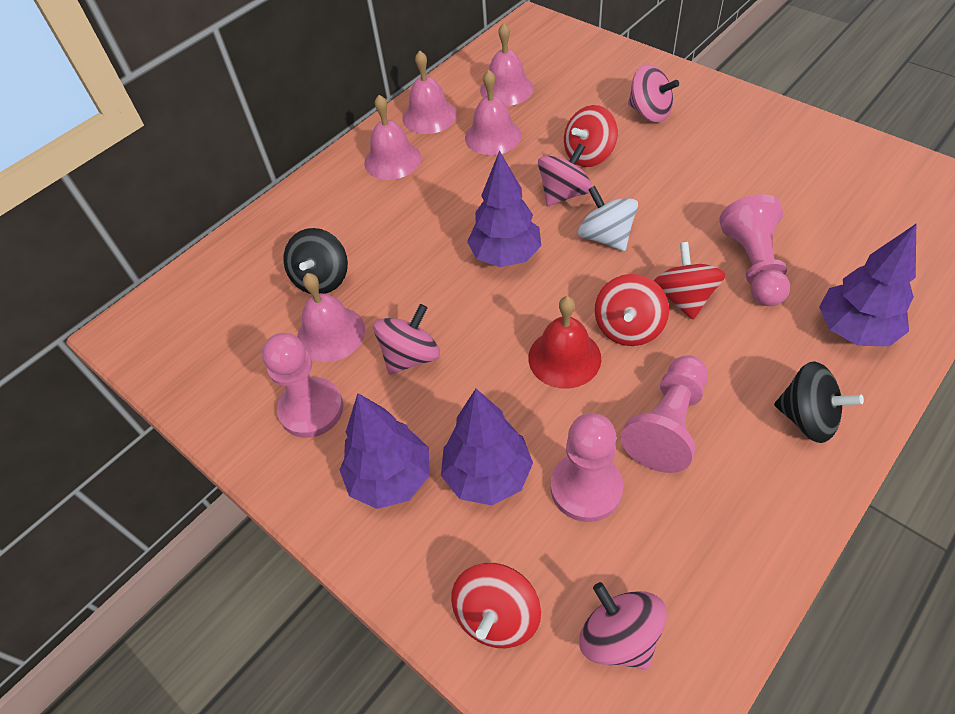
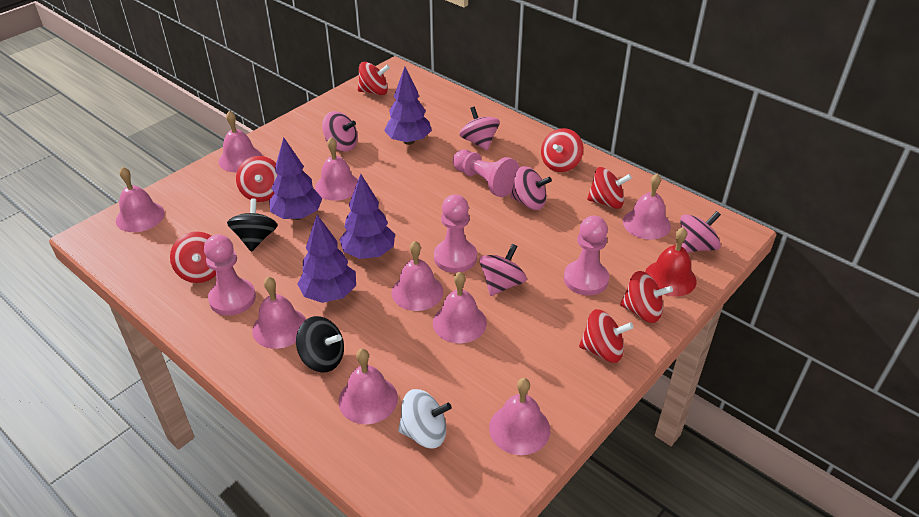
pink bell: [297,273,365,362] [364,95,421,180] [403,50,457,134] [465,70,521,155] [480,23,534,106] = 5 -> [116,167,165,232] [218,111,262,172] [252,277,306,349] [315,137,358,201] [339,349,398,424] [392,241,444,311] [433,272,487,343] [489,378,550,455] [623,174,671,240] = 9
pink spinning top: [373,304,440,375] [538,143,593,206] [580,582,667,670] [628,64,679,122] = 4 -> [322,111,358,151] [459,107,500,150] [479,244,527,296] [510,166,552,210] [680,211,721,253] = 5
red spinning top: [451,563,541,648] [564,105,618,167] [595,274,669,346] [653,242,726,319] = 4 -> [170,232,216,283] [236,156,278,202] [358,62,390,95] [541,128,583,172] [579,309,634,363] [587,167,632,209] [620,271,673,323] = 7

